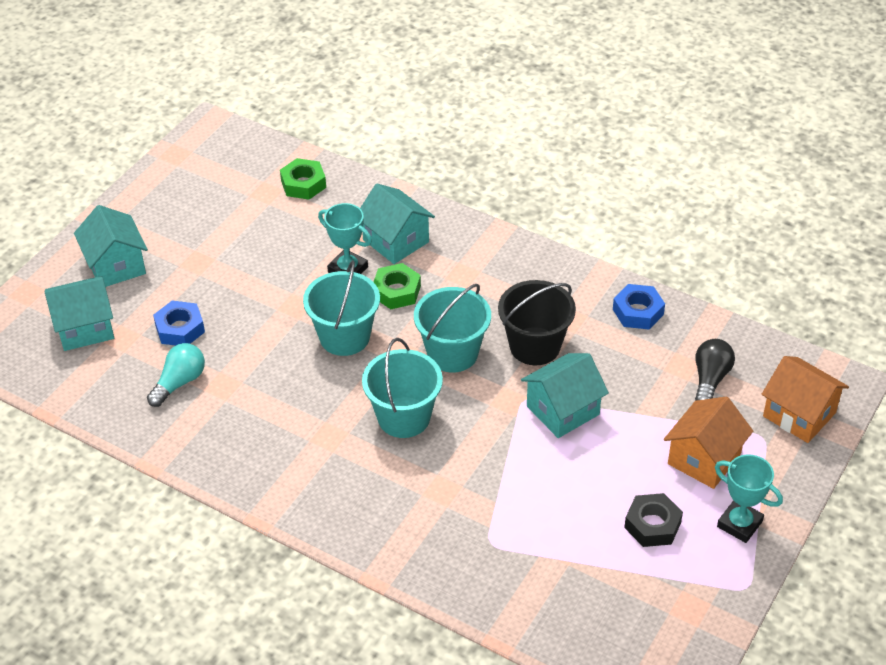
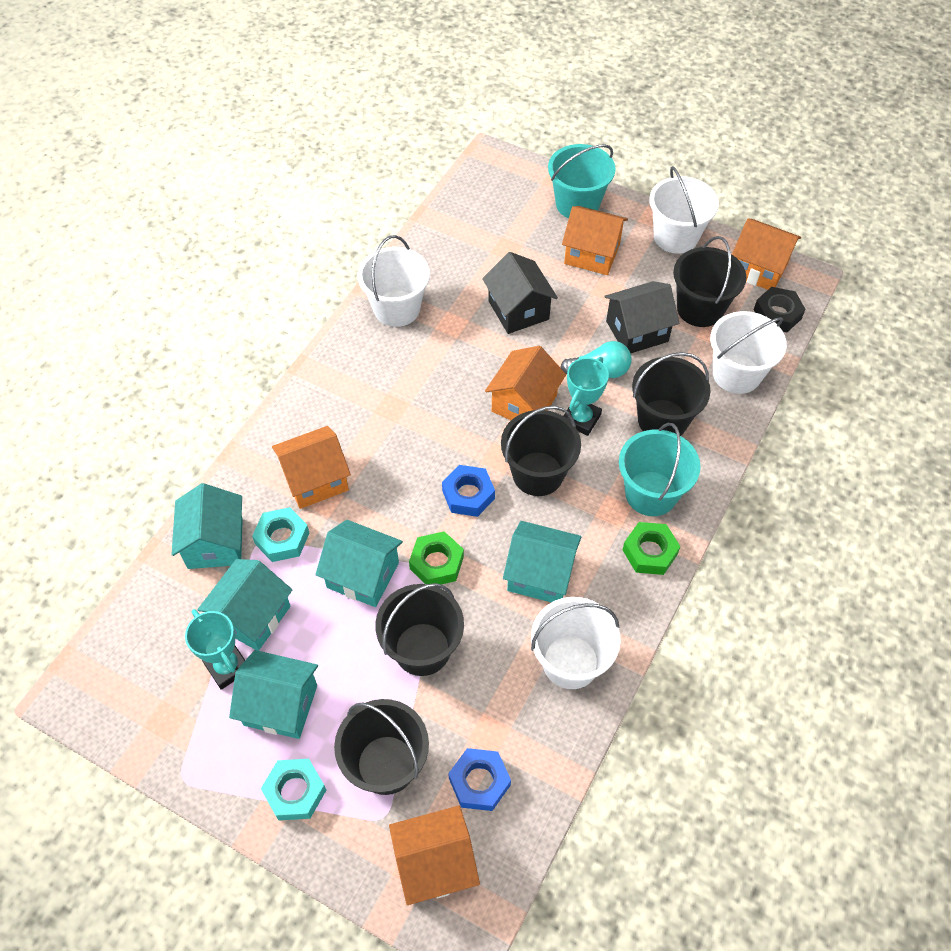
black bucket: [498,280,576,365] = 1 -> [334,699,429,795] [375,583,464,676] [501,406,581,496] [632,352,711,436] [673,236,747,327] = 5
black house: none = 0 -> [482,252,558,334] [604,281,679,353] = 2
black light bulb: [695,339,735,401] = 1 -> none = 0
orange house: [664,396,753,489] [762,356,849,443] = 2 -> [272,426,351,509] [389,806,480,905] [485,346,566,420] [562,206,628,275] [732,219,801,290] = 5
turquoise bucket: [303,260,380,356] [362,338,443,438] [414,284,491,372] = 3 -> [548,144,615,218] [619,423,701,516] = 2
turquoise house: [45,276,114,351] [74,205,148,287] [360,184,435,264] [521,353,609,438] = 4 -> [171,483,243,569] [197,559,293,651] [229,650,318,739] [315,520,403,607] [503,521,581,602] = 5
turquoise nut: none = 0 -> [252,507,309,562] [261,759,326,820] = 2
white bucket: none = 0 -> [358,235,430,327] [531,597,621,689] [649,166,719,254] [710,311,787,394] = 4

